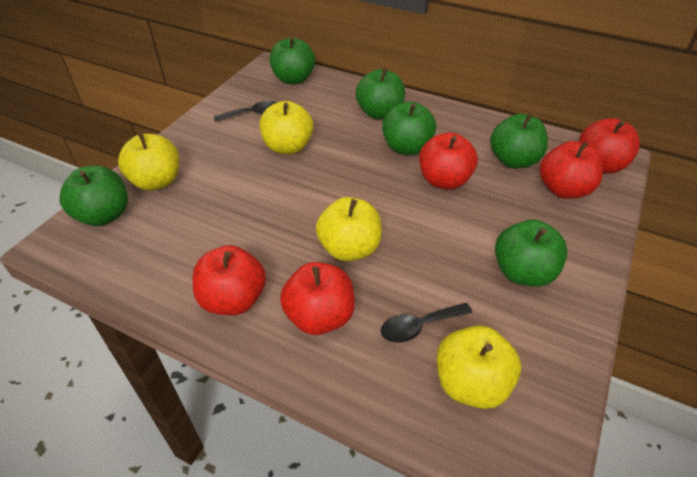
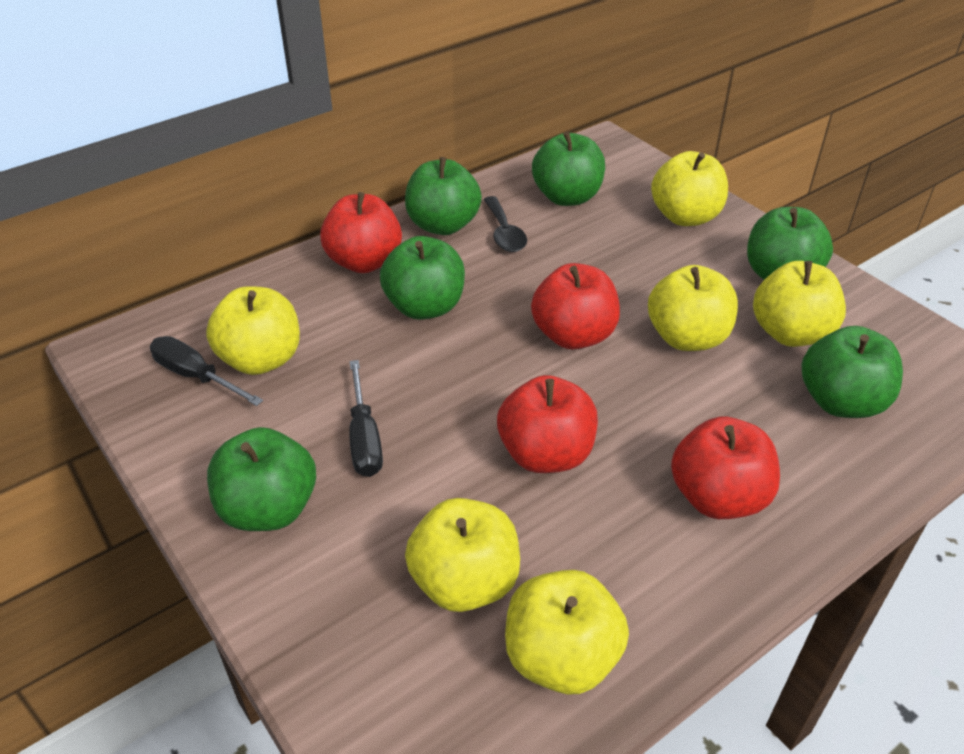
black screwdriver: none = 0 -> [150,336,263,406] [349,360,383,477] = 2
black spoon: [214,101,278,122] [381,303,473,343] = 2 -> [483,196,527,252] = 1
red apple: [192,245,266,315] [280,262,355,335] [419,132,478,190] [540,141,603,199] [578,118,640,174] = 5 -> [320,192,402,273] [497,375,598,473] [531,263,620,350] [671,416,780,519] = 4
yellow apple: [118,133,179,191] [259,101,314,154] [316,197,382,261] [437,325,521,409] = 4 -> [206,286,300,375] [405,498,520,612] [505,570,629,695] [648,265,738,351] [651,151,728,226] [753,261,846,347] = 6

